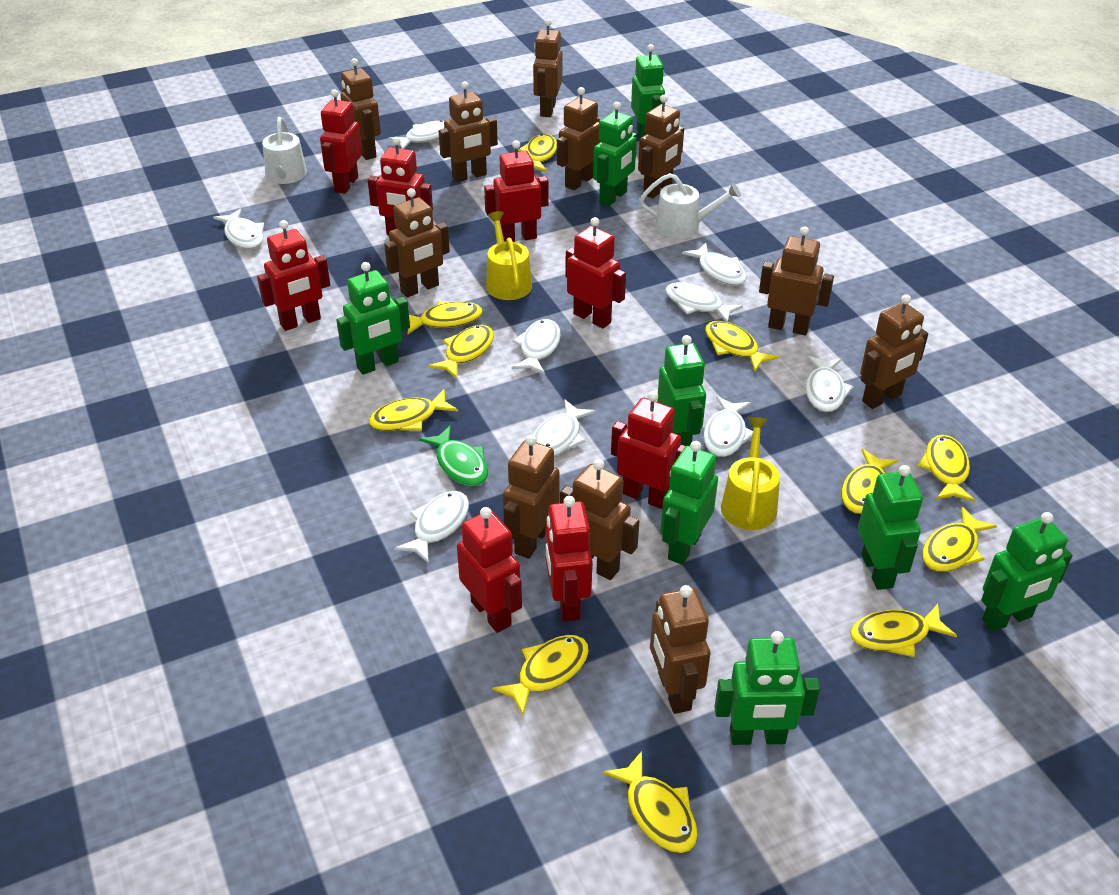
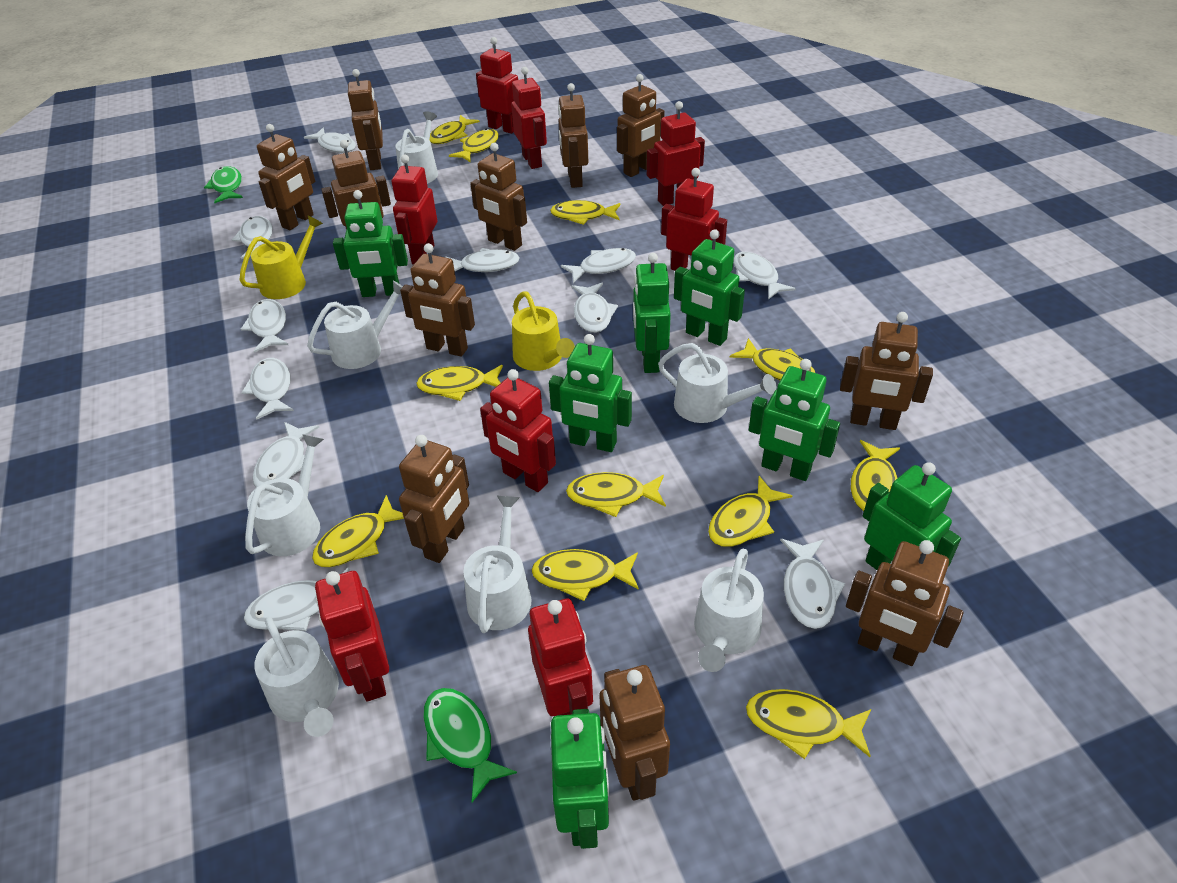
green fish: [419,425,488,486] = 1 -> [204,166,243,203] [423,688,517,802] = 2
green robot: [336,262,410,375] [593,102,637,206] [631,44,665,137] [657,335,706,446] [661,441,718,565] [714,631,820,745] [858,465,923,590] [981,512,1073,632] = 8 -> [333,190,408,297] [549,334,632,452] [551,709,609,849] [633,253,671,373] [674,229,745,346] [749,359,840,481] [863,462,961,570] = 7
white fish: [213,208,264,249] [388,120,444,149] [394,491,469,564] [512,319,561,375] [533,399,596,457] [665,282,743,322] [682,243,747,286] [703,396,753,457] [805,356,854,412] = 9 -> [232,216,273,259] [241,299,288,353] [241,358,294,420] [244,567,349,631] [253,422,319,488] [304,128,356,153] [445,248,520,272] [561,248,636,283] [571,283,618,333] [733,252,796,299] [780,539,845,629] = 11
white watering can: [262,117,307,184] [639,173,741,238] = 2 -> [245,434,324,556] [254,617,339,737] [307,281,403,369] [395,112,438,184] [463,495,532,633] [658,343,776,423] [694,549,764,672] = 7

